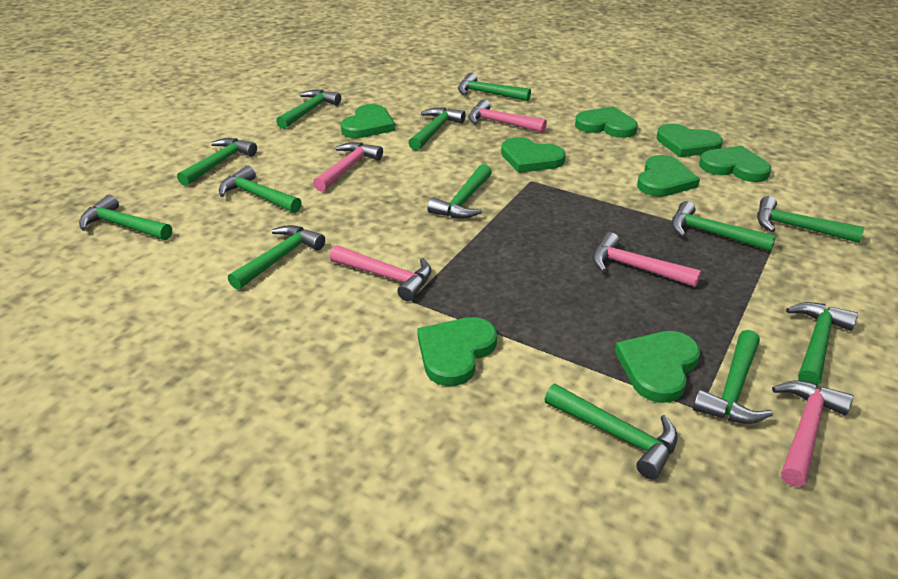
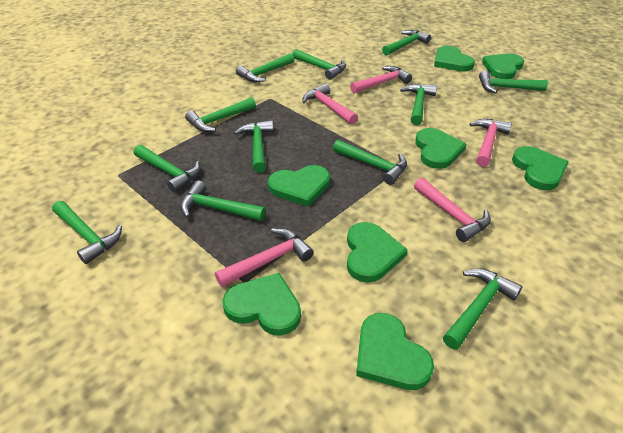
green hammer: [79,195,172,240] [177,138,257,186] [219,166,302,213] [228,225,325,290] [276,90,341,129] [409,108,466,151] [427,164,492,218] [458,73,531,101] [544,384,678,479] [671,201,776,252] [693,330,773,424] [757,196,864,243] [786,302,858,387] = 13 -> [52,201,122,264] [134,145,200,193] [180,180,266,221] [185,97,256,132] [234,120,274,173] [236,53,294,82] [292,49,346,80] [333,140,407,185] [382,30,431,56] [400,84,437,125] [443,268,522,350] [479,71,548,93] = 12

